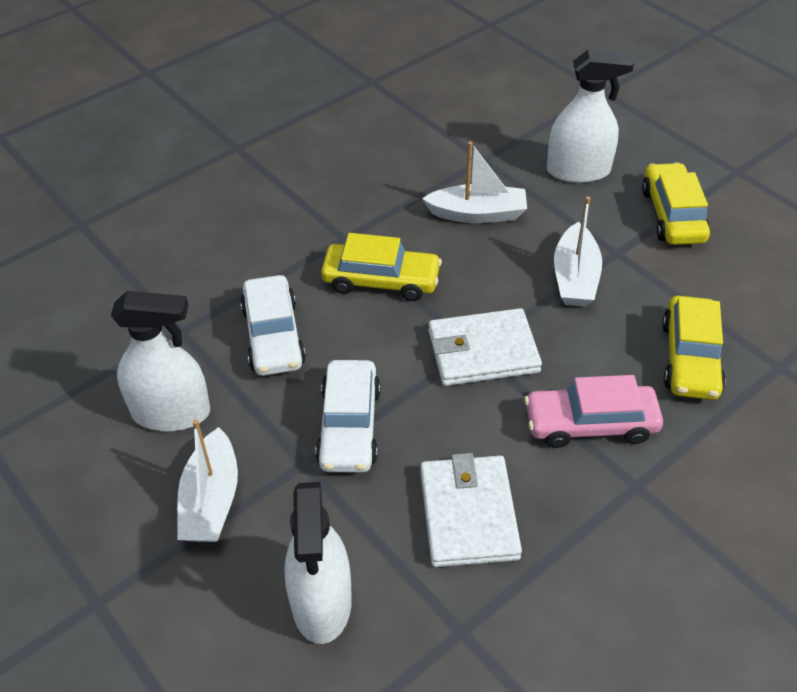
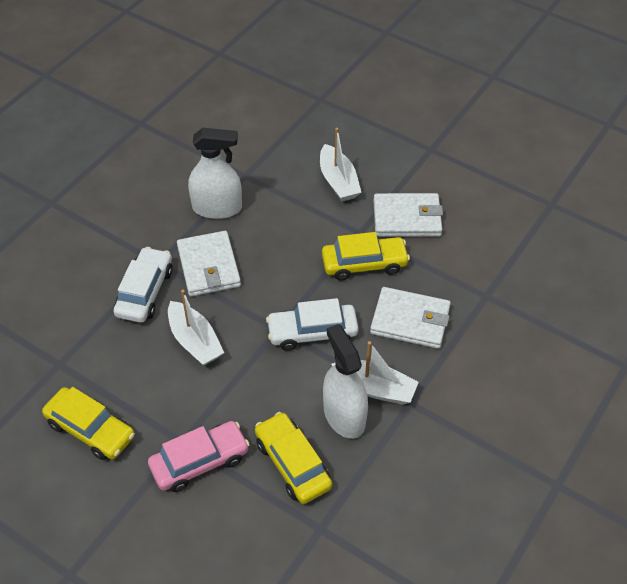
white spray bottle: [111,291,210,432] [284,482,352,644] [547,50,634,183] = 3 -> [188,128,242,219] [323,324,368,439] = 2
white wallet: [420,453,522,567] [428,308,542,386] = 2 -> [177,231,241,297] [370,287,451,349] [373,193,443,237] = 3

